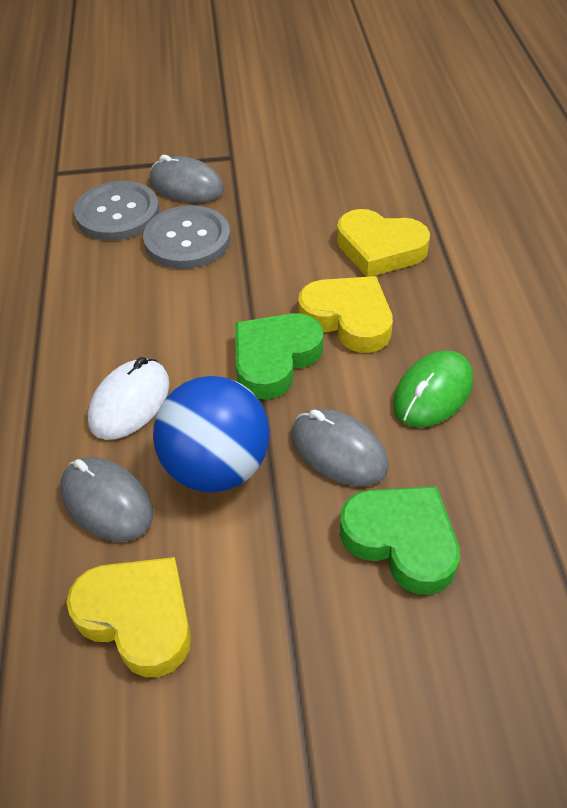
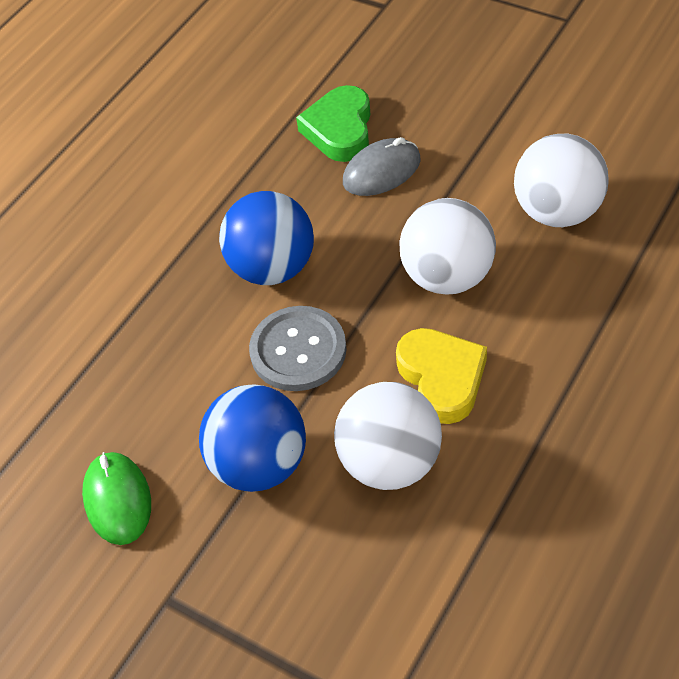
blue ball: [153,376,270,492] = 1 -> [199,384,306,492] [219,191,314,285] = 2
green heart: [235,313,323,399] [340,486,460,595] = 2 -> [296,85,371,162] = 1
grey button: [74,181,159,240] [143,205,230,269] = 2 -> [249,306,347,391] = 1
grey mouse: [60,457,153,542] [149,155,224,203] [291,409,388,486] = 3 -> [343,137,421,196] = 1
white ball: none = 0 -> [334,382,442,490] [399,198,496,294] [514,134,609,227] = 3
white mouse: [88,357,170,440] = 1 -> none = 0
yellow heart: [67,557,191,677] [298,276,393,353] [337,209,430,277] = 3 -> [396,328,487,424] = 1

